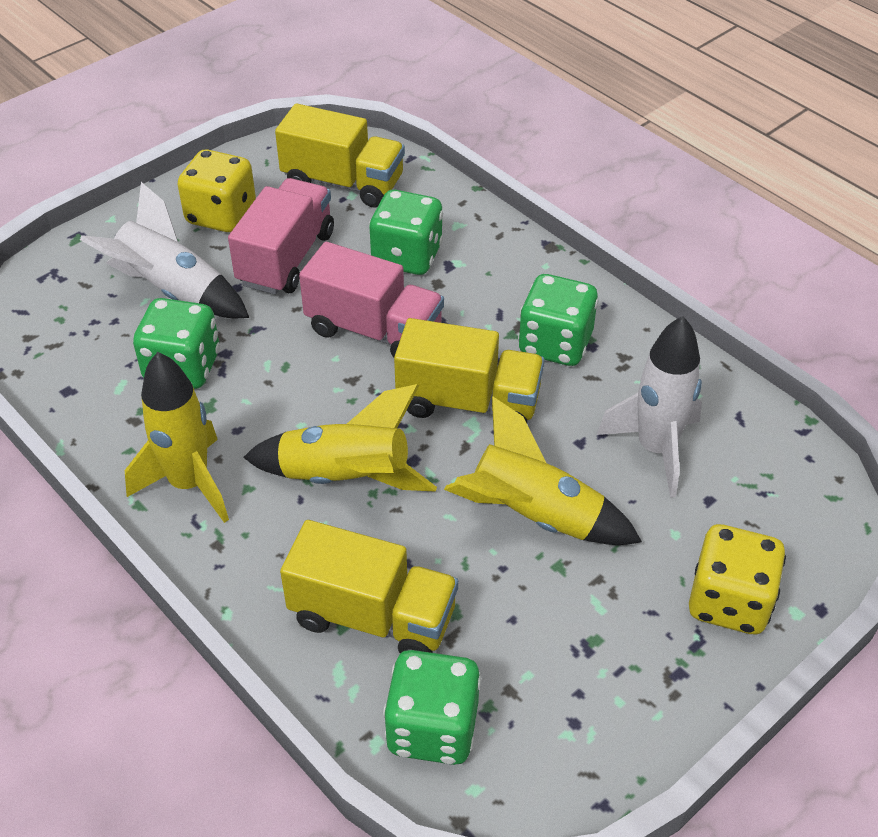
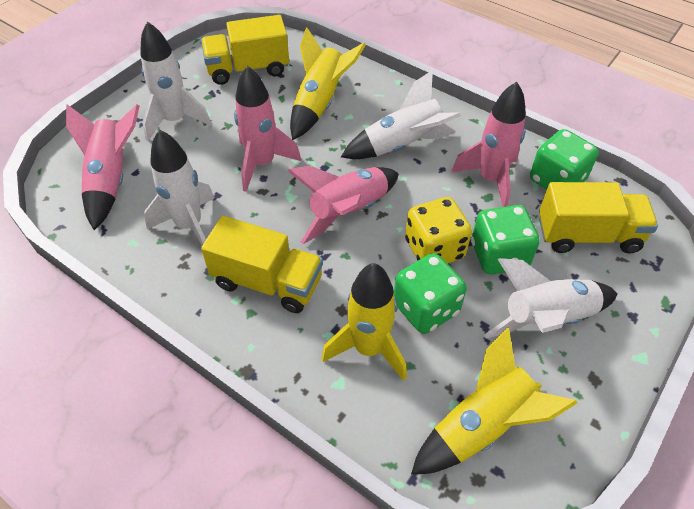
green dice: [133,298,220,389] [369,190,443,275] [383,650,481,765] [518,274,598,366] = 4 -> [394,253,467,334] [471,205,540,274] [530,129,599,190] = 3
pink rocket: none = 0 -> [66,104,140,230] [234,65,301,192] [288,166,399,244] [451,82,526,207] = 4
pink truck: [228,178,334,294] [299,242,444,358] = 2 -> none = 0
white rocket: [80,182,249,318] [597,316,702,498] = 2 -> [140,21,212,141] [144,130,215,245] [341,70,461,159] [484,258,617,338] = 4
yellow dice: [177,149,256,232] [689,524,786,634] = 2 -> [405,197,472,263] = 1

